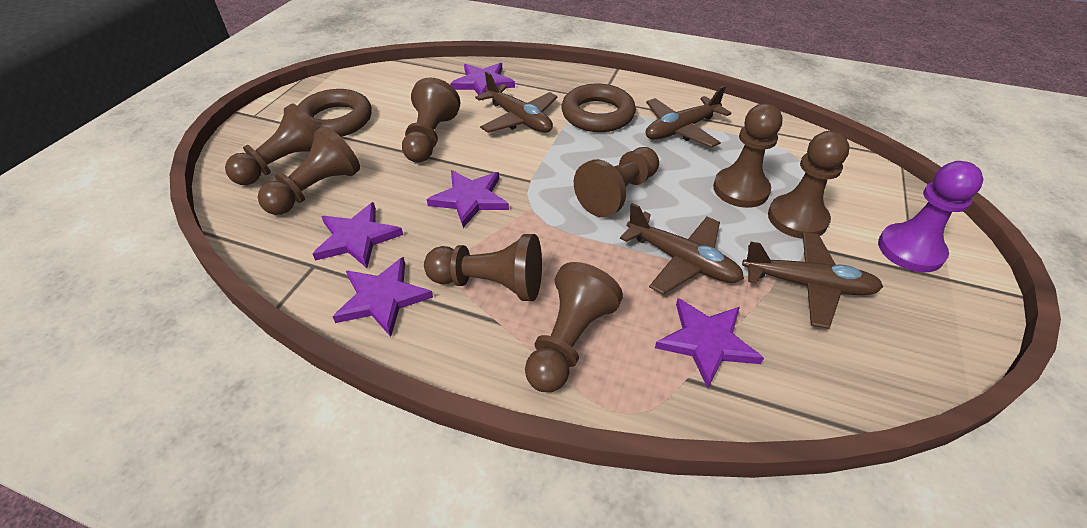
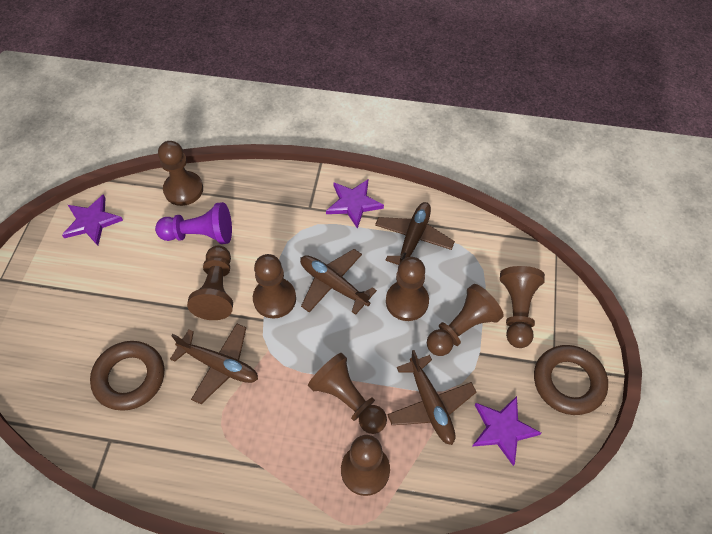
purple star: [313,202,403,268] [332,257,433,337] [427,170,509,228] [450,63,515,95] [655,298,764,389] = 5 -> [62,194,123,246] [326,179,384,229] [472,396,541,466] = 3

